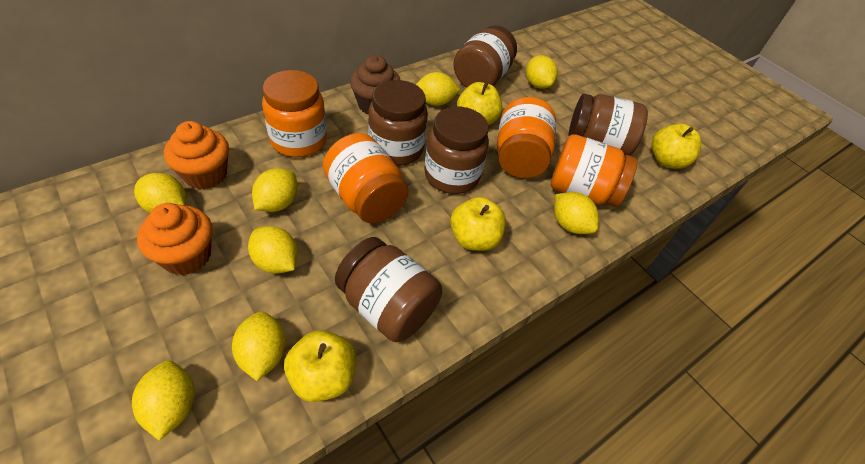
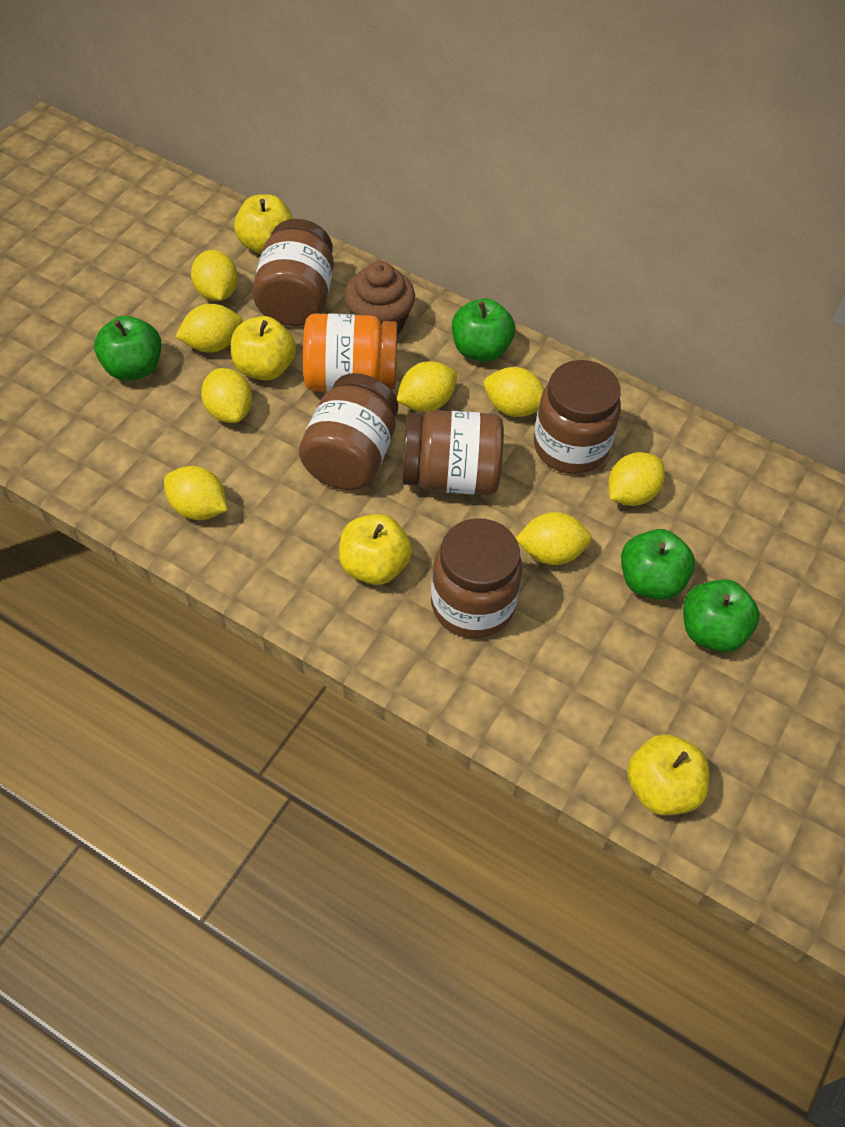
green apple: none = 0 -> [94,316,161,381] [452,298,515,362] [621,529,695,600] [683,579,760,652] = 4
orange cupcake: [137,203,213,275] [164,121,229,190] = 2 -> none = 0
orange jar: [262,70,327,157] [323,133,409,223] [497,97,556,178] [551,134,637,207] = 4 -> [303,313,397,392] = 1

